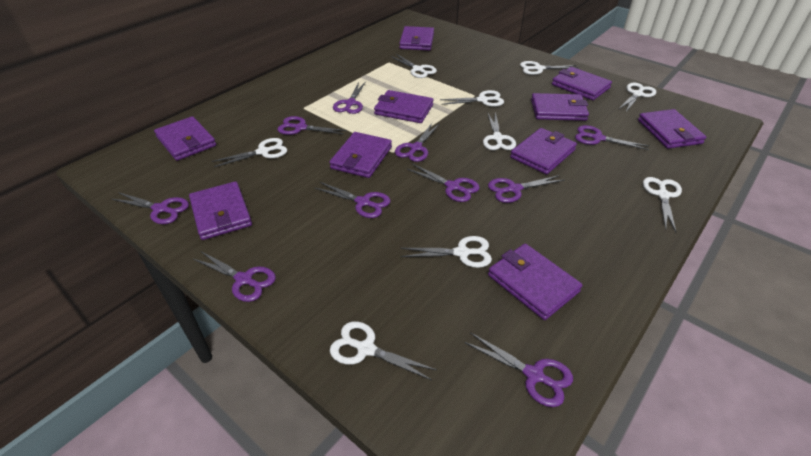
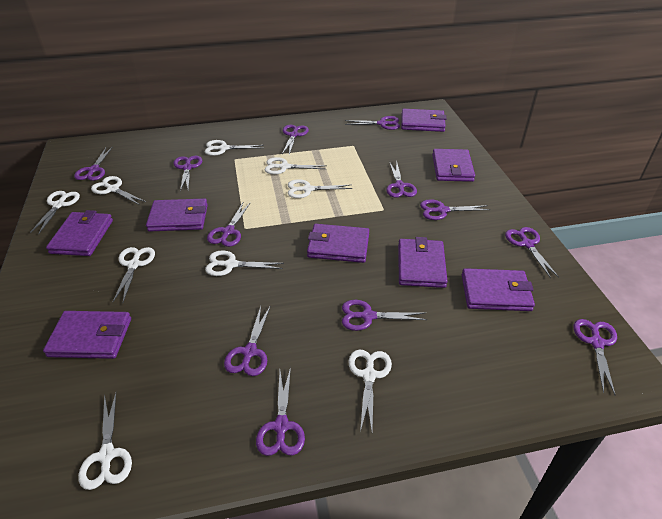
purple scissors: [112,192,189,224] [194,251,276,302] [277,116,346,135] [315,182,391,218] [333,81,366,114] [395,123,440,162] [407,164,480,202] [464,332,573,407] [488,175,564,203] [575,125,649,150] = 10 -> [74,147,113,181] [173,155,202,191] [207,202,251,247] [224,305,271,376] [256,367,305,456] [282,125,309,155] [342,300,427,331] [345,116,400,130] [386,161,417,198] [420,199,490,220] [505,227,559,278] [574,319,617,395] = 12
purple wallet: [154,116,216,161] [189,181,252,240] [329,132,392,178] [374,90,434,123] [399,26,434,51] [488,243,583,320] [510,128,577,175] [531,93,589,121] [552,67,612,100] [638,109,706,149] = 10 -> [43,311,131,359] [46,210,113,256] [146,198,208,232] [307,224,369,263] [398,237,448,288] [401,109,446,132] [432,149,475,182] [462,268,535,311] = 8

